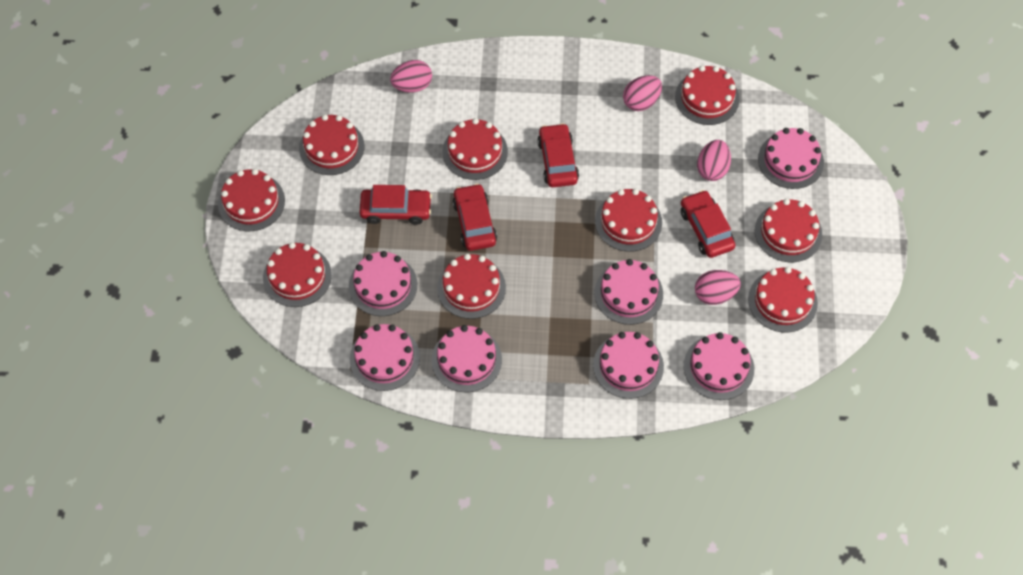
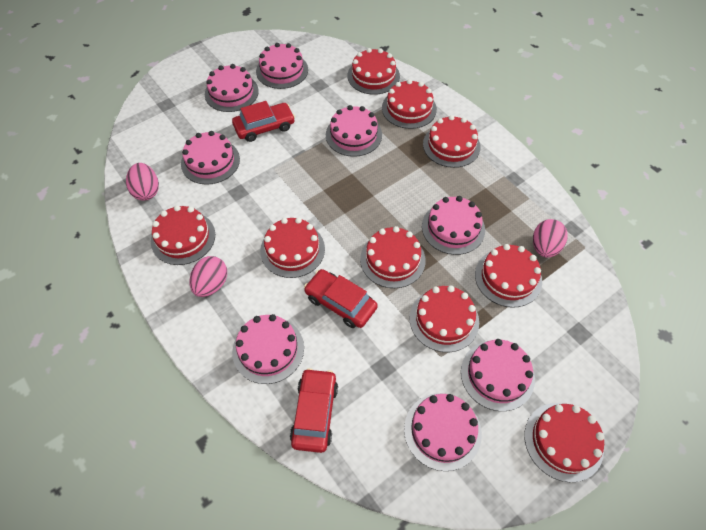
pink cake: [349,251,417,316] [350,324,420,391] [432,325,502,392] [593,332,664,399] [594,259,663,325] [684,332,754,400] [758,128,824,189] = 7 -> [181,131,240,185] [205,64,259,112] [232,314,304,384] [256,43,308,89] [326,105,382,157] [404,393,482,471] [422,196,485,255] [461,339,535,411] = 8
pink egg: [390,60,432,93] [623,75,662,111] [695,270,741,305] [697,140,731,181] = 4 -> [126,163,159,201] [189,256,227,297] [533,219,568,258] = 3
red car: [360,185,432,225] [453,183,497,251] [537,123,579,187] [681,190,735,258] = 4 -> [232,101,295,142] [290,368,338,453] [304,269,378,328] = 3

